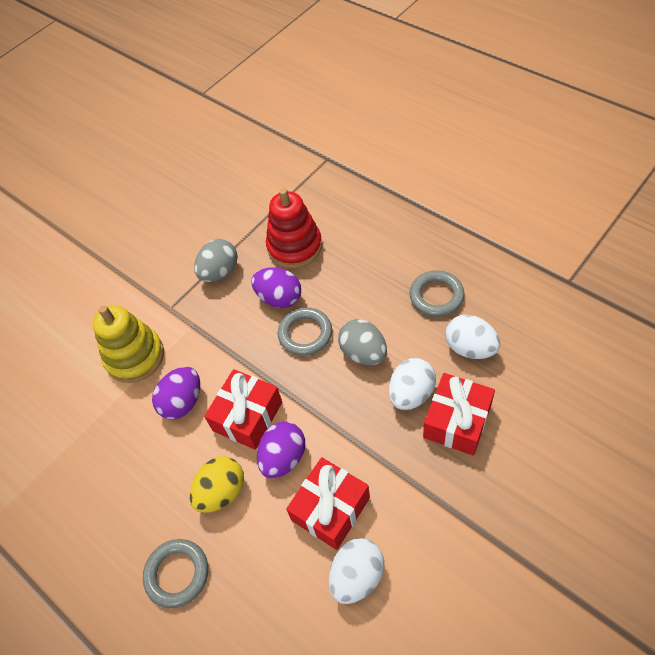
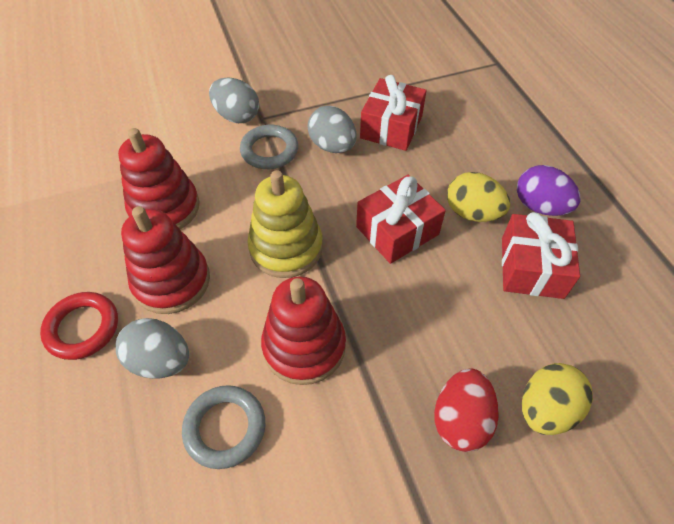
grey egg: [194,239,238,282] [338,319,387,365] = 2 -> [116,318,189,379] [209,77,259,123] [307,106,357,153] = 3
grey ring: [143,539,208,608] [278,307,332,356] [409,270,465,317] = 3 -> [182,385,265,469] [240,125,298,169] = 2
purple egg: [152,367,200,420] [251,267,301,308] [257,421,305,478] = 3 -> [517,165,580,216] = 1
red egg: none = 0 -> [434,369,499,452] = 1
red ring: none = 0 -> [40,292,118,360] = 1
red stacking toy: [266,188,322,268] = 1 -> [118,128,200,229] [121,206,210,314] [261,276,346,385] = 3
white egg: [329,538,384,604] [389,358,436,410] [445,314,500,359] = 3 -> none = 0
yellow egg: [189,456,244,513] = 1 -> [447,172,510,222] [522,363,593,435] = 2

